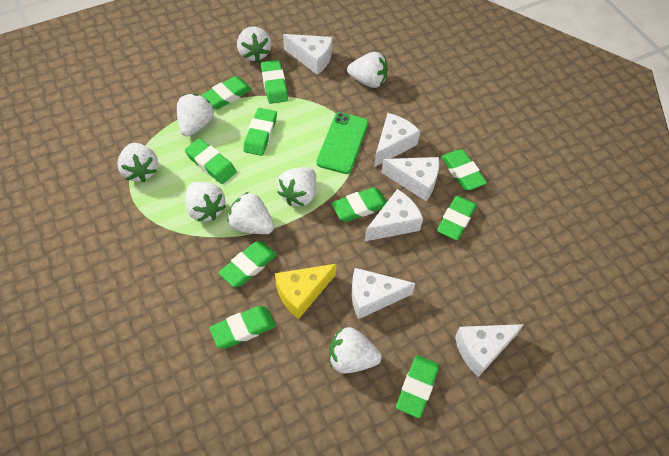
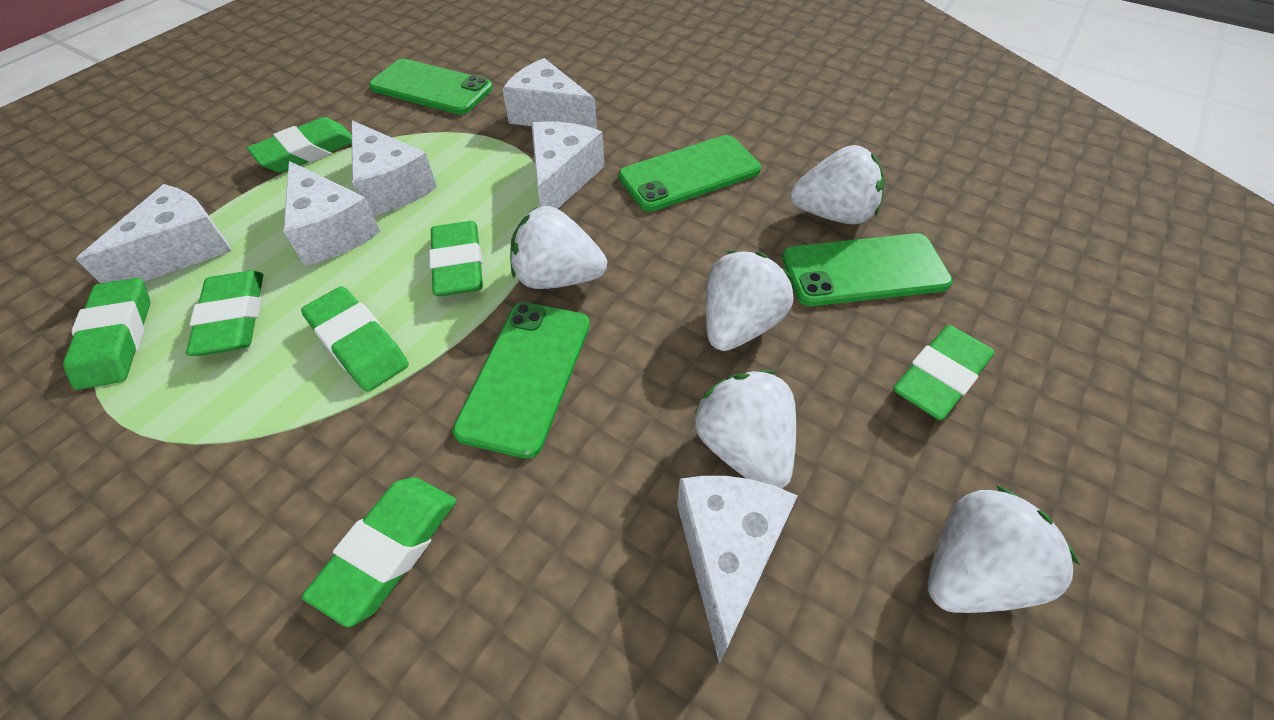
green eraser: [185,138,236,184] [200,76,252,109] [209,306,276,348] [219,241,277,287] [243,108,277,156] [261,60,288,104] [331,187,387,222] [396,355,439,418] [437,196,477,240] [441,149,487,190] = 10 -> [63,278,150,390] [186,270,263,356] [247,117,352,173] [301,286,409,392] [302,477,457,627] [429,221,483,296] [893,325,995,420] = 7
green phone: [316,112,369,174] = 1 -> [369,59,493,115] [453,302,590,459] [619,135,761,212] [782,233,953,306] = 4
white strawberry: [117,143,158,182] [177,94,214,137] [185,182,226,222] [228,192,274,234] [237,27,271,62] [277,167,316,206] [329,327,382,374] [347,52,388,88] = 8 -> [510,206,607,289] [695,370,796,489] [705,251,793,351] [790,145,885,224] [928,485,1080,613] = 5
yellow cheese: [275,264,336,319] = 1 -> none = 0

